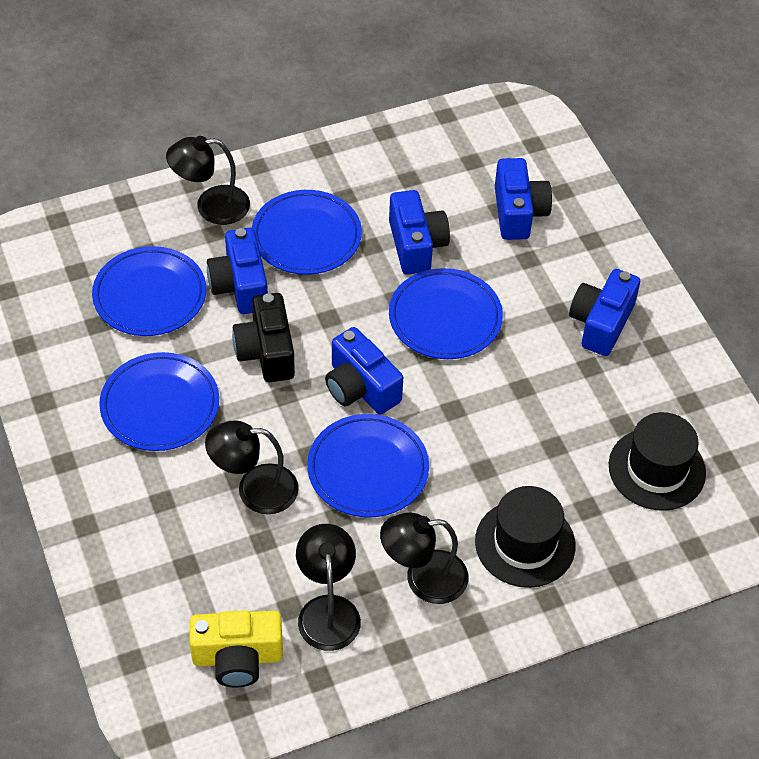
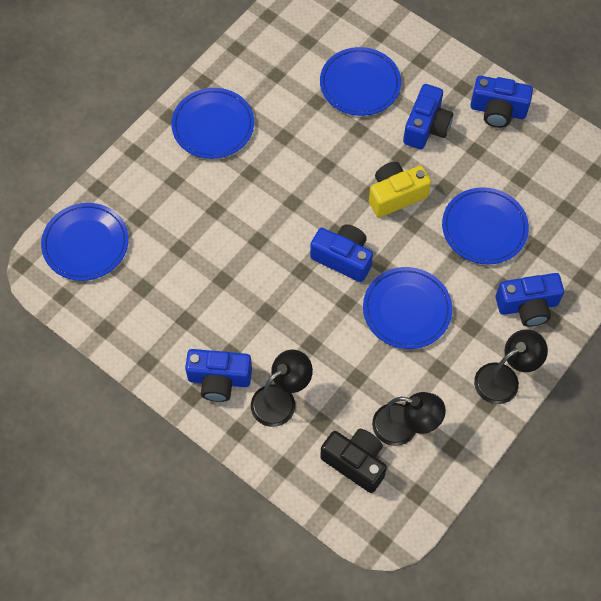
black hat: [475,486,575,588] [609,412,706,511] = 2 -> none = 0
black lamp: [166,136,250,225] [205,421,299,514] [296,524,361,651] [380,513,469,604] = 4 -> [251,350,313,427] [372,392,446,446] [474,329,548,404] = 3

